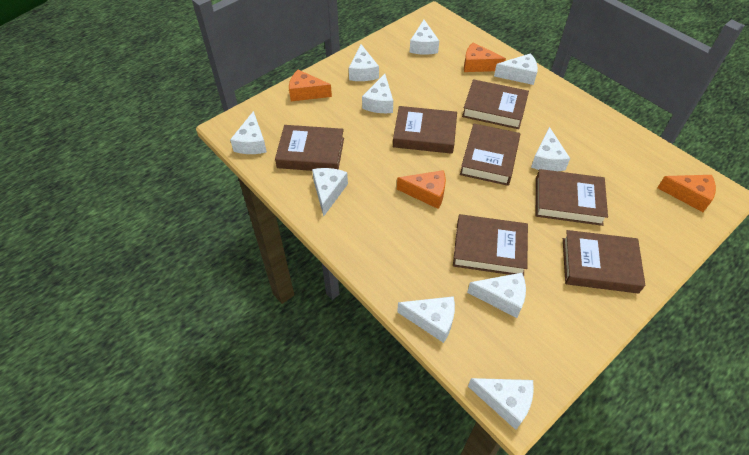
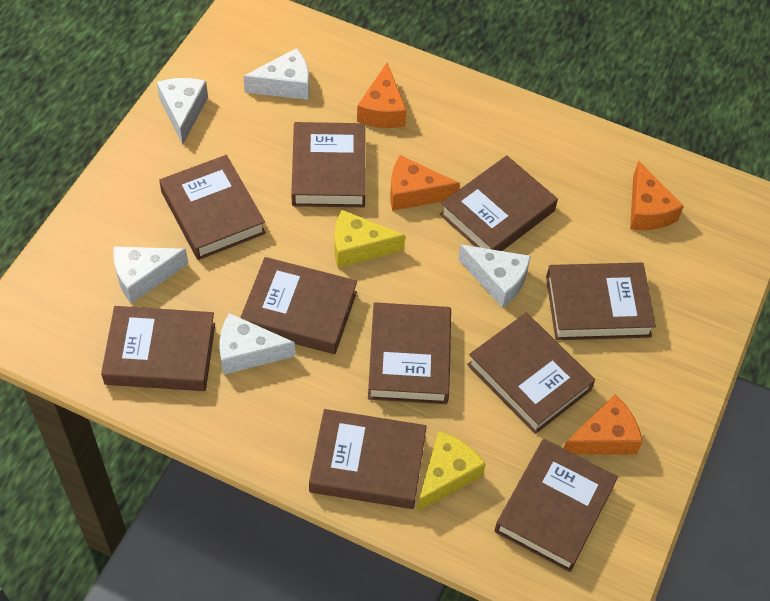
brown book: [275,125,344,171] [393,106,457,154] [453,214,528,276] [460,124,520,186] [462,79,529,129] [536,169,608,226] [563,230,645,293] = 7 -> [101,306,215,391] [159,155,266,260] [240,257,357,354] [291,122,366,207] [309,409,427,509] [368,302,451,404] [440,155,558,251] [467,313,595,434] [494,439,618,572] [546,263,656,340] = 10
white cheese: [230,111,267,154] [312,168,348,216] [349,44,379,81] [362,74,393,113] [397,296,455,343] [410,20,439,55] [467,273,526,318] [468,378,534,430] [494,53,538,85] [531,127,570,171] = 10 -> [113,246,188,304] [157,78,208,145] [219,313,295,375] [243,48,309,100] [458,245,531,308] = 5
yellow cheese: none = 0 -> [334,210,405,268] [417,431,486,512] = 2

